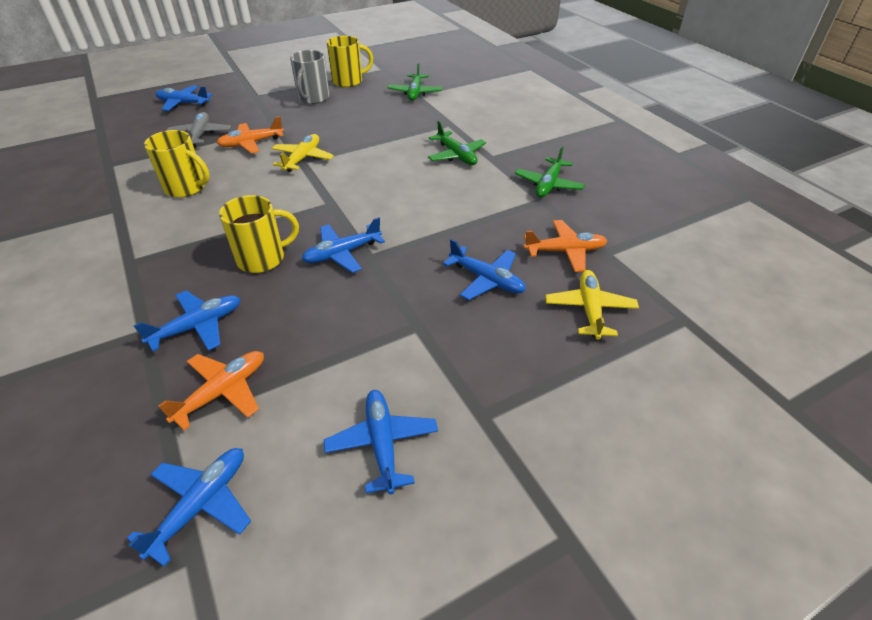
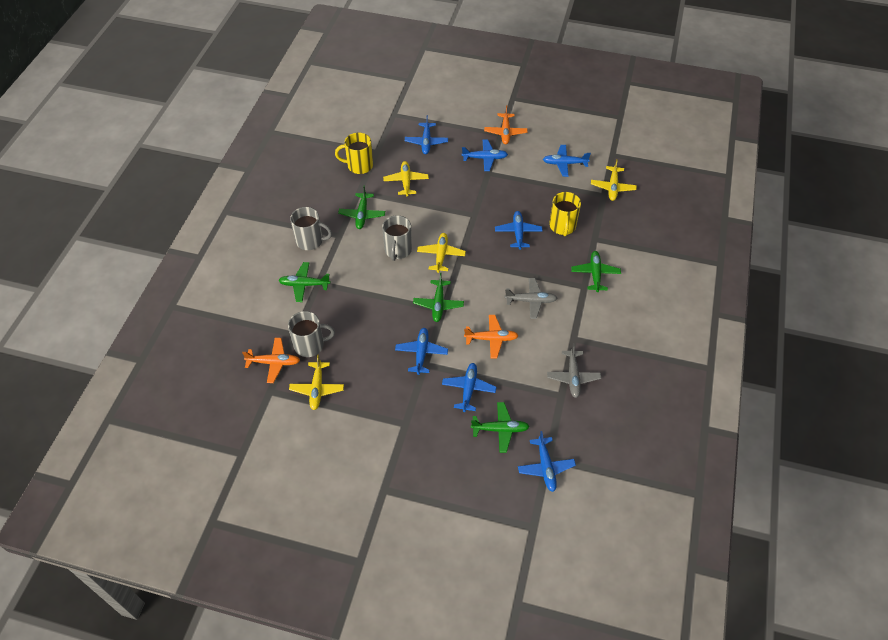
blue plane: [127,448,251,567] [134,290,240,352] [155,85,212,111] [302,217,385,273] [324,390,438,495] [443,239,526,300] = 6 -> [395,328,448,375] [405,115,448,154] [442,363,496,412] [462,140,508,171] [495,211,543,250] [518,431,576,492] [543,145,591,177] = 7
green plane: [388,63,442,101] [428,121,486,165] [515,146,585,197] = 3 -> [278,262,331,302] [338,185,385,229] [413,272,464,322] [471,402,530,453] [571,251,621,292] = 5
grey mug: [290,50,330,104] = 1 -> [288,311,335,357] [290,207,332,250] [382,215,412,261] = 3
grey plane: [167,112,231,148] = 1 -> [505,278,557,319] [547,343,601,398] = 2
yellow mug: [144,130,210,198] [219,195,299,273] [327,36,373,87] = 3 -> [335,133,373,174] [549,192,581,236] = 2
yellow plane: [272,134,334,172] [545,270,639,340] = 2 -> [289,355,344,410] [383,161,429,196] [417,233,466,273] [591,159,637,201] = 4

